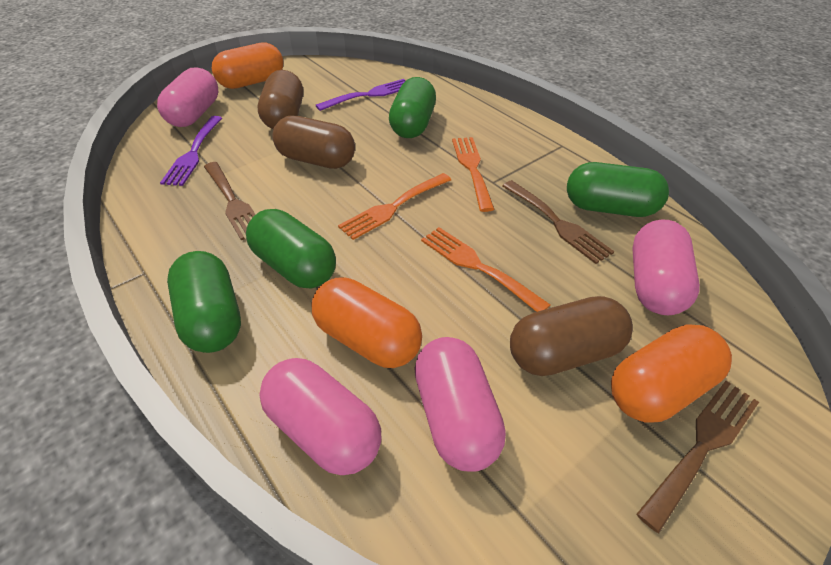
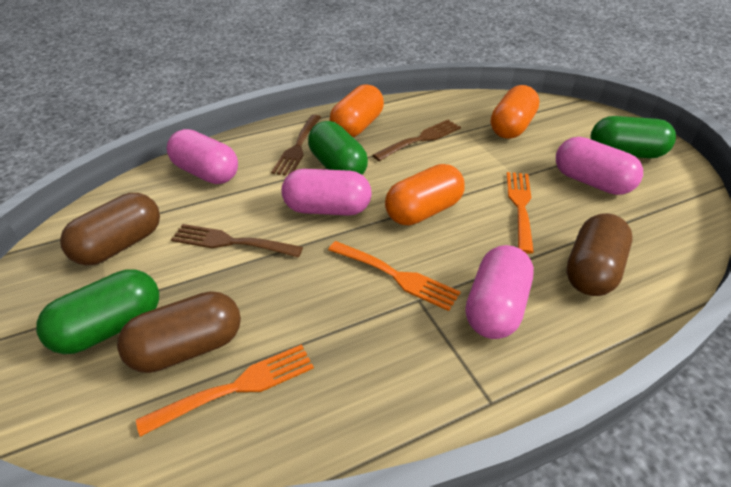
green capsule: [167,251,241,353] [246,209,336,289] [389,77,436,138] [567,162,669,217] = 4 -> [36,269,159,354] [308,121,368,175] [591,116,676,158] = 3
purple fork: [160,116,222,186] [315,79,405,111] = 2 -> none = 0

